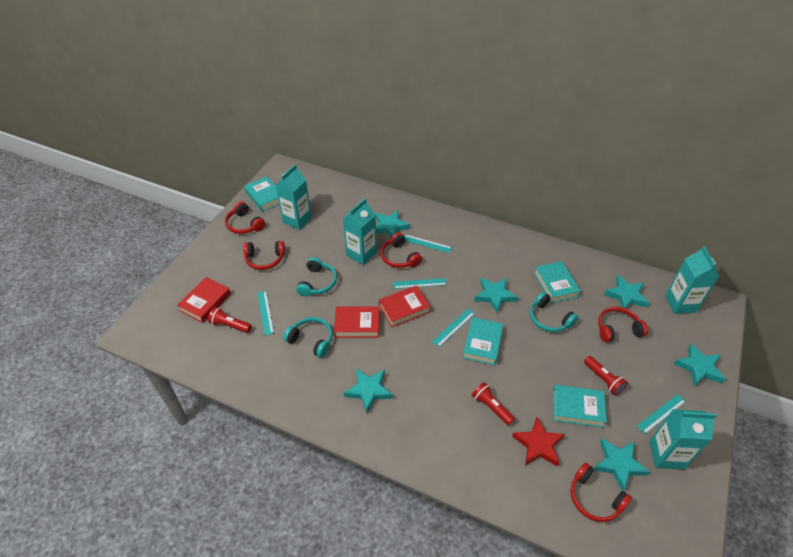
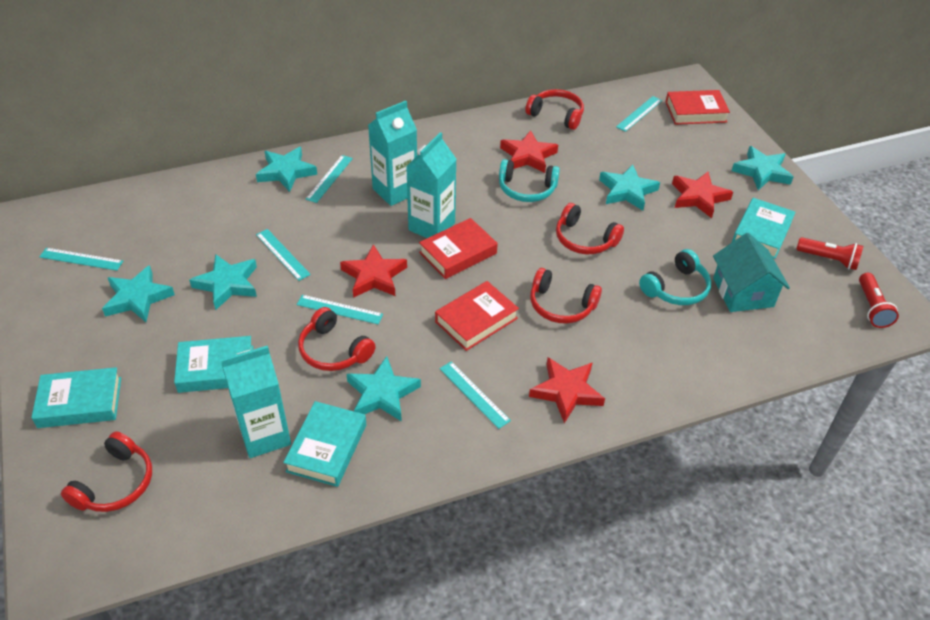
red flashlight: [208,307,252,333] [472,382,515,425] [584,356,628,396] = 3 -> [796,237,863,270] [859,273,899,328] = 2
red star: [512,417,565,467] = 1 -> [340,244,407,298] [500,130,558,173] [529,357,605,423] [672,172,733,218] = 4
turquoise carton: [276,164,312,230] [343,198,377,265] [649,409,717,470] [665,246,720,314] = 4 -> [221,345,291,458] [368,101,417,206] [406,132,457,238] = 3
turquoise headphones: [283,317,333,358] [296,257,337,297] [530,292,578,332] = 3 -> [499,159,560,202] [639,249,711,305] = 2
turquoise house: none = 0 -> [713,233,790,312] = 1
turquoise ruler: [257,291,274,335] [393,278,447,289] [404,234,452,253] [432,309,475,347] [637,394,686,434] = 5 -> [39,248,123,271] [256,229,311,281] [297,295,383,324] [306,155,353,203] [440,361,511,429] [616,96,662,132] = 6

